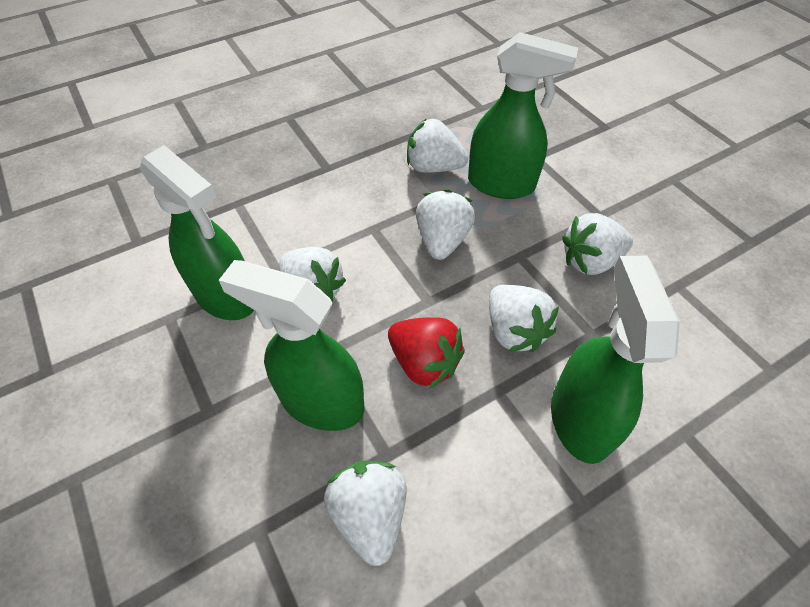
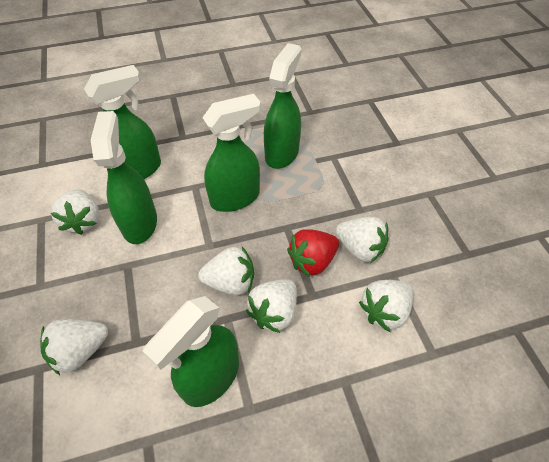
green spray bottle: [140,145,254,320] [219,260,365,431] [468,32,578,199] [551,256,680,464] = 4 -> [84,65,161,179] [91,111,157,244] [143,296,239,407] [202,94,261,212] [264,43,301,169] = 5

